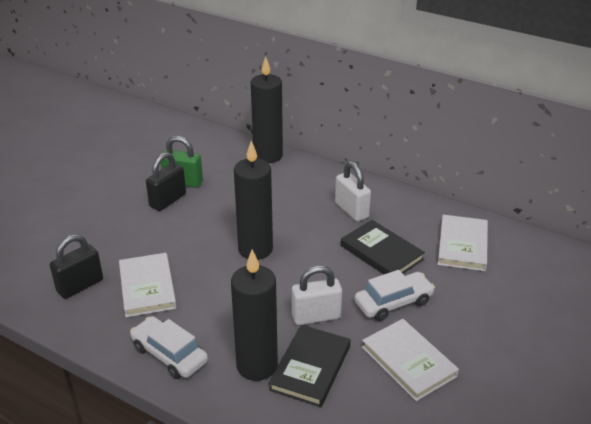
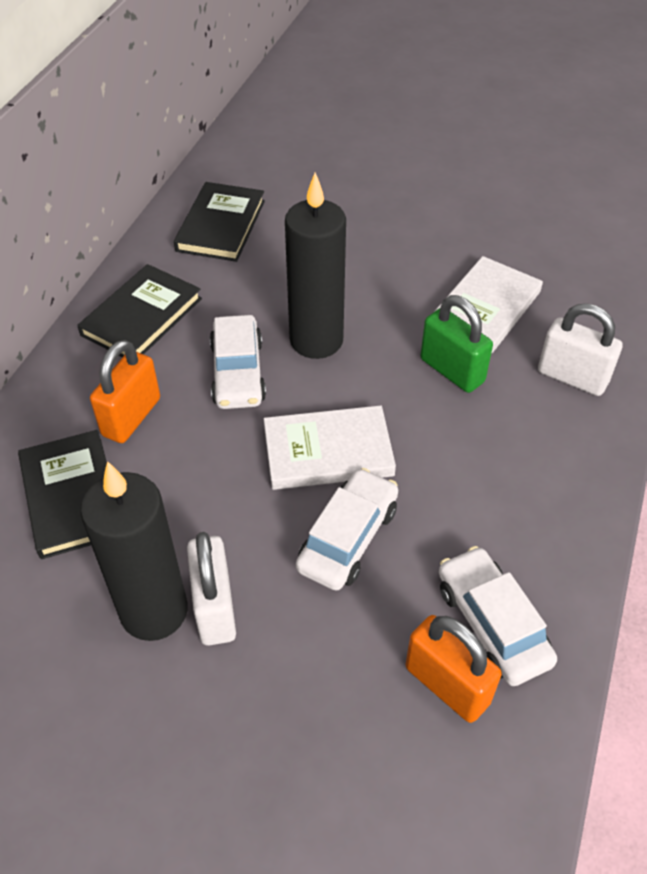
black book: [269,325,351,407] [341,220,425,274] = 2 -> [18,430,107,559] [77,264,202,357] [174,182,265,262] = 3
black candle: [231,250,278,381] [234,141,273,260] [251,56,283,163] = 3 -> [80,461,188,641] [285,172,346,359] = 2
black padlock: [50,234,103,299] [146,152,186,211] = 2 -> none = 0
orange padlock: none = 0 -> [90,340,160,443] [406,615,502,723] = 2
white book: [119,253,177,317] [362,319,459,401] [438,215,488,271] = 3 -> [264,405,396,490] [434,256,543,354] = 2
white car: [130,316,208,379] [355,270,435,321] = 2 -> [210,315,266,409] [296,468,398,591] [439,546,557,686] = 3

